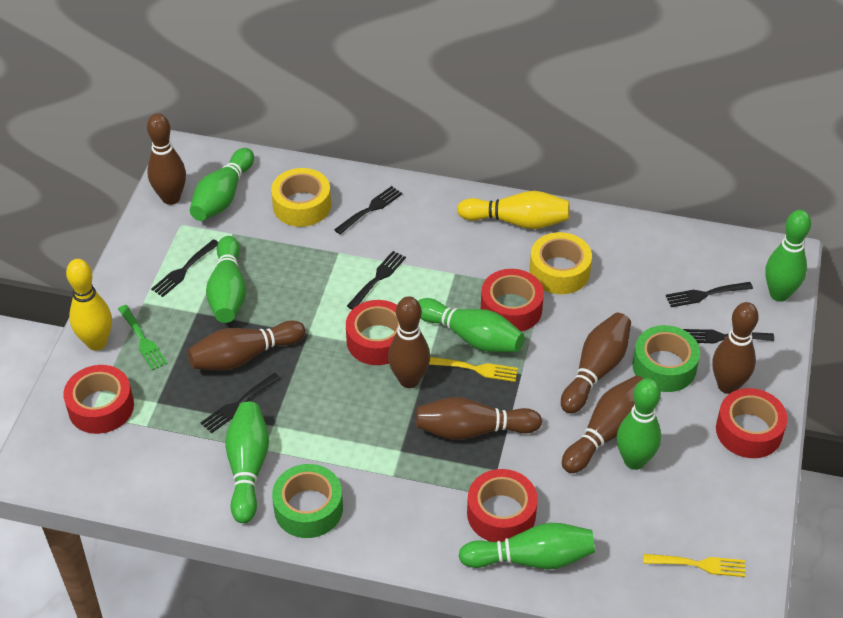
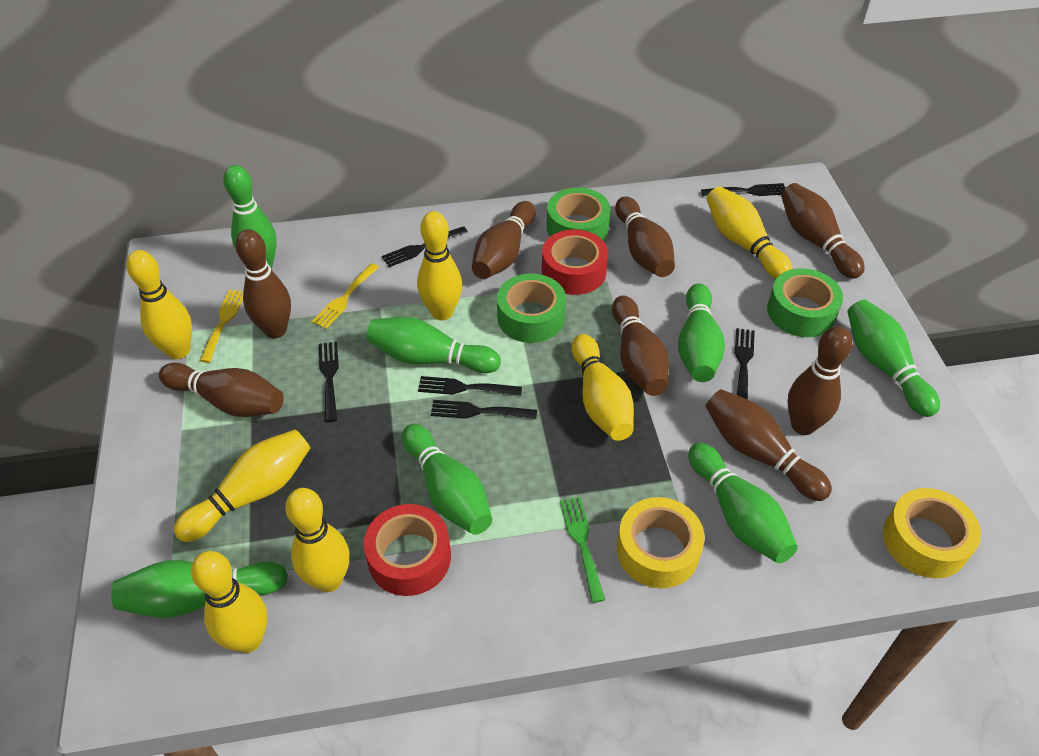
brown bowling pin: [147,113,186,205] [187,320,305,371] [388,296,430,388] [416,397,542,440] [561,313,631,414] [562,376,644,473] [712,302,759,394] = 7 -> [159,363,284,417] [235,229,291,339] [472,201,536,279] [612,296,669,396] [615,197,675,277] [705,389,832,501] [781,183,865,279] [788,326,852,435] = 8
green tape: [272,464,343,538] [632,325,700,392] = 2 -> [497,273,566,343] [547,187,611,240] [767,268,843,337] = 3
red tape: [63,365,134,434] [346,300,399,365] [467,469,538,542] [481,269,544,332] [716,388,788,458] = 5 -> [364,504,451,596] [542,229,608,295] = 2
yellow bowling pin: [66,259,112,351] [457,191,570,229] = 2 -> [127,250,192,359] [174,429,310,542] [191,551,267,653] [285,488,349,592] [417,211,462,320] [571,334,634,441] [707,187,792,279] = 7

